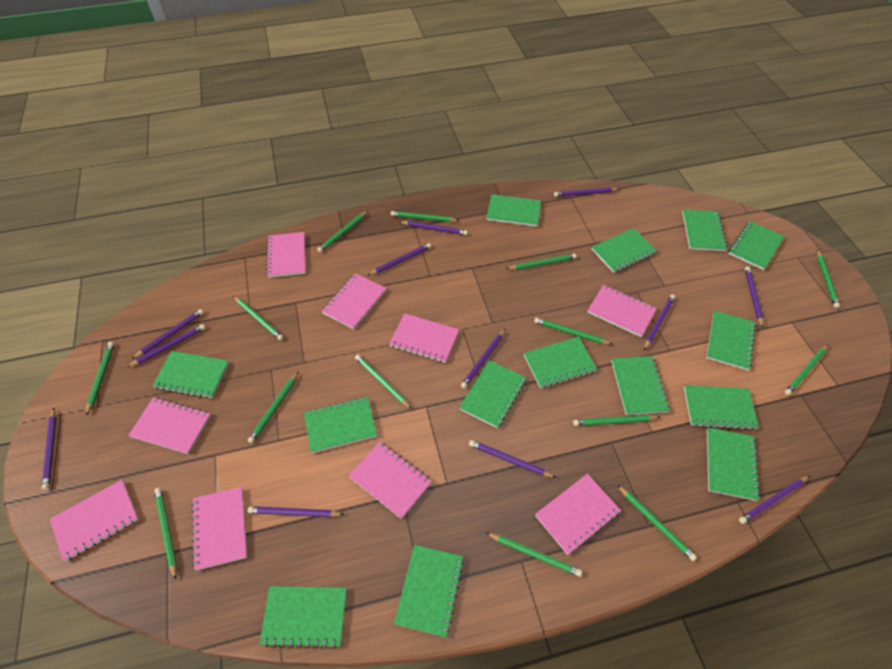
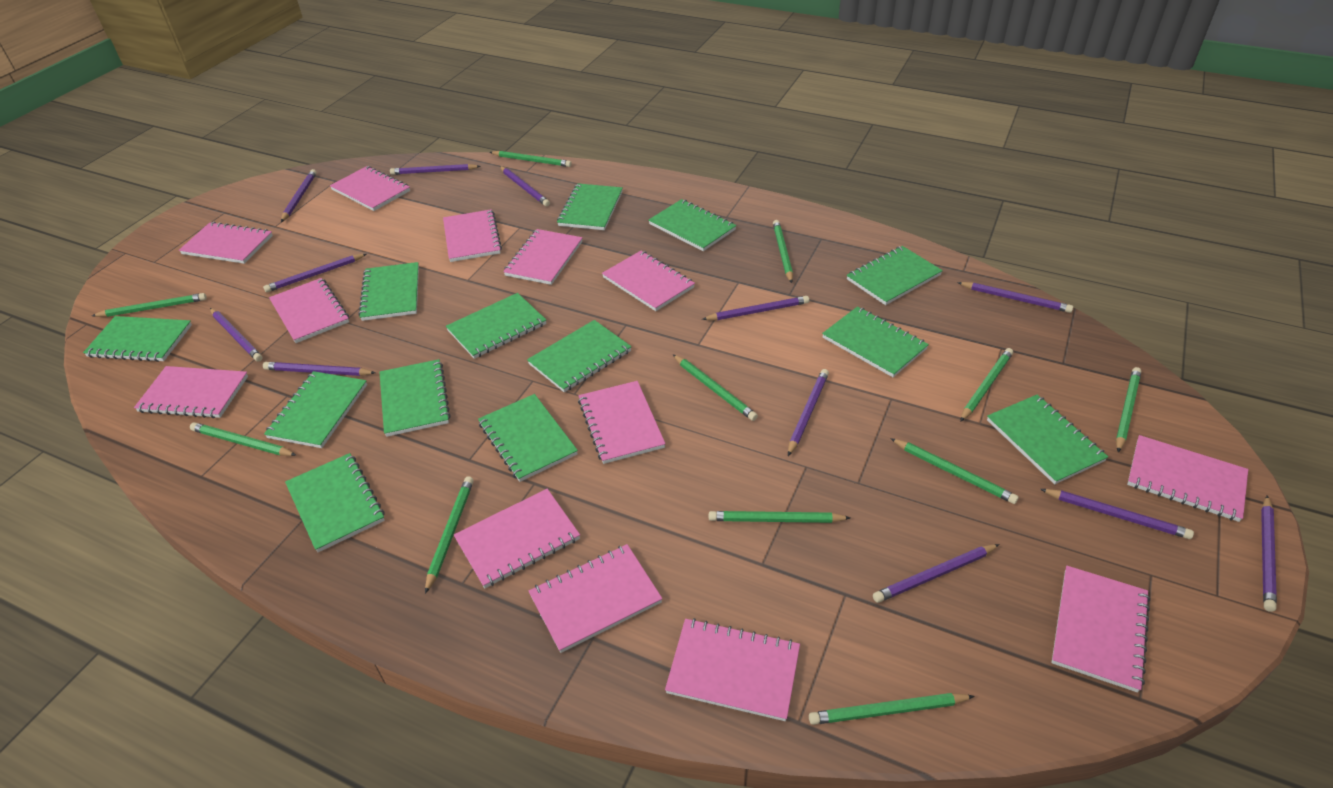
green notebook: [152,351,229,398] [260,586,347,649] [304,397,377,453] [394,545,464,638] [459,360,526,429] [486,194,541,227] [524,337,597,388] [591,228,657,273] [611,356,670,415] [682,209,728,251] [684,385,759,430] [706,311,756,370] [707,427,760,501] [729,221,784,270] = 14 -> [83,316,192,362] [264,371,367,448] [285,453,385,552] [358,262,419,321] [380,359,451,437] [446,293,546,359] [478,394,578,482] [527,320,631,392] [557,183,623,230] [649,199,736,251] [822,306,929,377] [847,246,943,305] [987,395,1108,484] = 13
green pencil: [86,342,114,416] [154,488,177,580] [233,296,284,340] [248,371,299,443] [317,211,368,252] [355,354,412,409] [391,211,459,222] [486,533,582,577] [506,254,577,270] [534,318,612,344] [573,415,660,426] [617,485,697,561] [785,345,828,395] [817,250,840,308] = 14 -> [92,293,207,317] [190,422,296,456] [425,476,474,594] [490,151,572,167] [673,355,758,421] [709,511,850,523] [773,220,793,283] [809,693,975,725] [890,438,1019,504] [960,348,1013,422] [1116,367,1141,452] = 11
pink notebook: [50,480,139,561] [128,397,211,454] [192,487,247,571] [266,232,306,278] [321,273,386,329] [348,442,432,519] [389,313,459,363] [535,474,621,555] [587,285,657,337] = 9 -> [134,366,248,418] [179,222,273,264] [269,278,349,343] [330,166,410,211] [443,209,502,262] [454,489,580,588] [503,229,583,285] [528,544,662,653] [578,381,666,464] [602,251,695,311] [665,618,800,721] [1052,566,1150,692] [1127,435,1248,522] = 13

